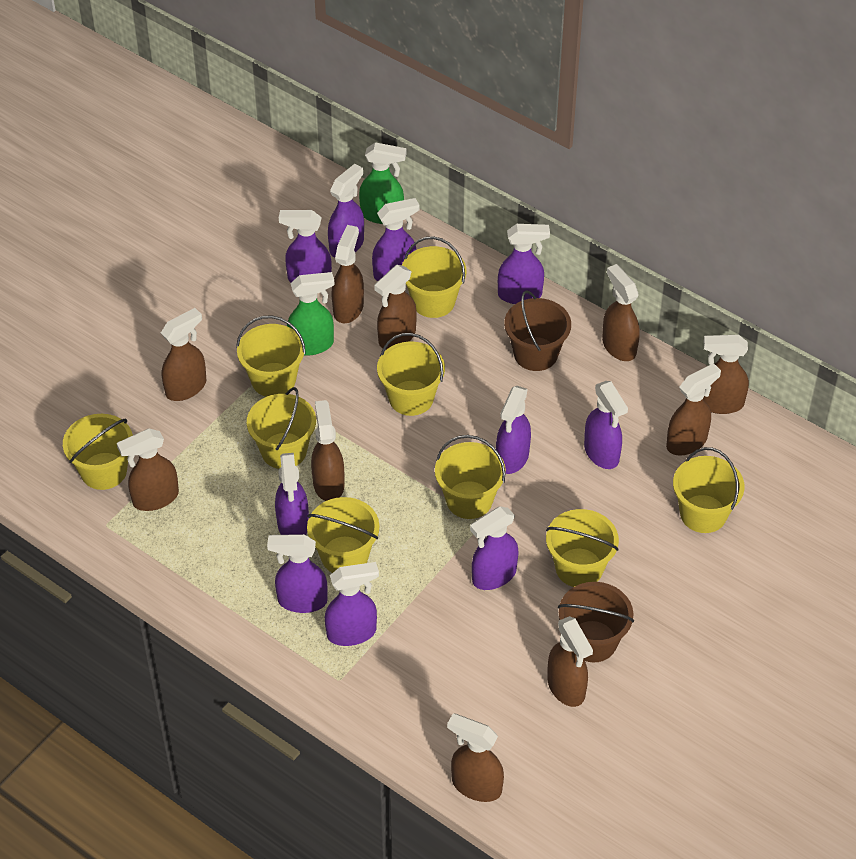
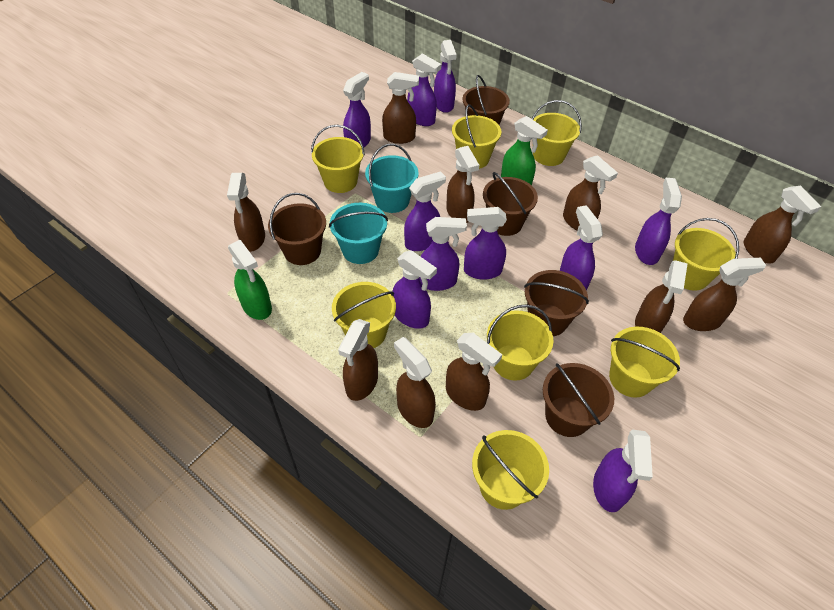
brown bucket: [504,290,571,371] [558,582,634,662] = 2 -> [268,193,326,265] [462,75,510,125] [483,172,538,236] [524,270,589,336] [543,363,614,437] = 5
turquoise bucket: none = 0 -> [329,203,388,264] [365,144,419,213] = 2
yellow bucket: [63,414,133,490] [236,315,306,397] [247,387,316,469] [307,497,379,573] [377,333,445,416] [402,236,466,318] [435,435,506,519] [546,509,619,587] [673,447,744,533] = 9 -> [311,125,365,193] [332,282,396,348] [452,104,502,169] [472,430,549,510] [487,304,554,381] [532,100,582,166] [609,327,680,398] [673,218,739,291] = 8

